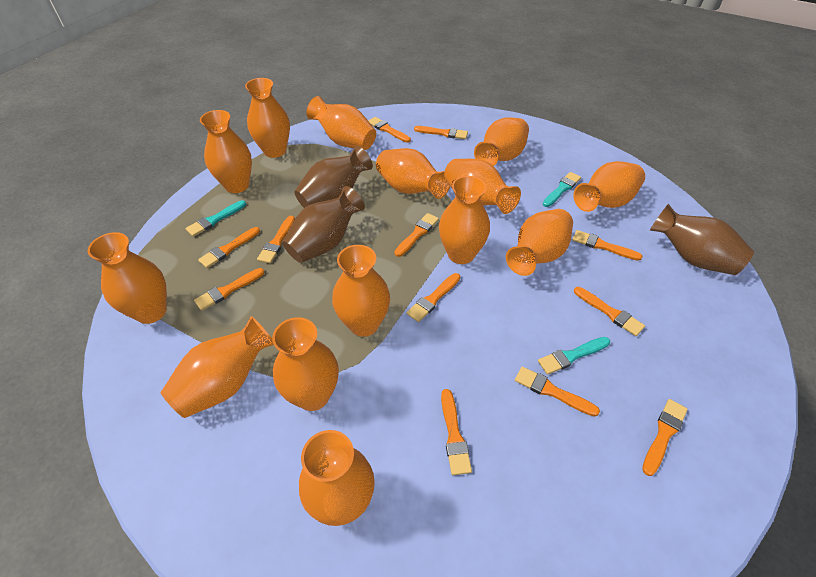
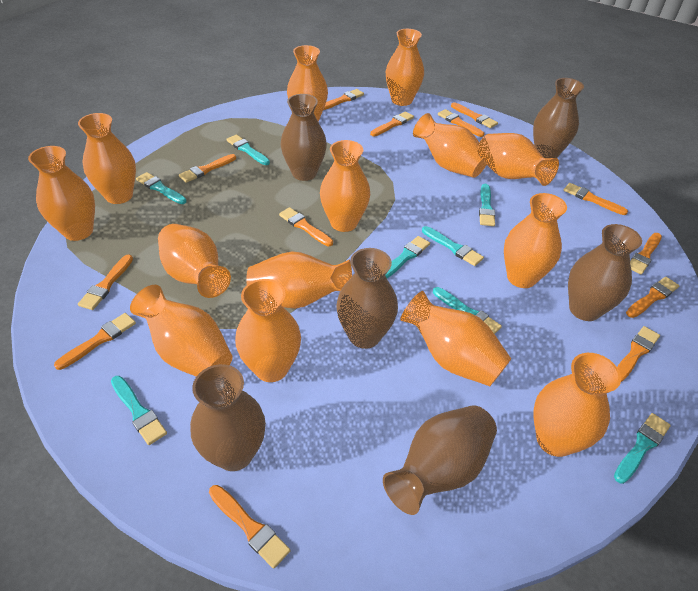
brown vase: [282,186,365,263] [294,146,373,208] [650,204,754,275] = 3 -> [190,364,266,471] [281,94,327,181] [336,248,398,349] [383,405,497,515] [533,78,584,158] [568,224,642,321] = 6
orange brush: [194,268,264,311] [198,227,260,268] [257,216,295,264] [368,117,411,143] [395,213,439,257] [407,273,460,322] [414,126,468,139] [441,389,472,475] [515,367,600,417] [572,230,642,261] [574,287,645,336] [642,399,688,476] = 12 -> [54,313,136,370] [78,254,133,310] [179,154,236,183] [209,485,291,569] [279,207,333,246] [324,89,364,110] [370,111,414,136] [438,109,484,137] [451,102,498,128] [564,183,628,215] [617,326,660,382] [626,277,679,318] [630,233,662,275] = 13
turquoise brush: [185,200,246,237] [538,337,610,375] [543,172,581,207] = 3 -> [111,376,167,445] [136,172,187,204] [226,135,270,165] [385,236,430,278] [422,226,484,266] [433,287,502,334] [479,184,495,226] [614,413,671,484] = 8

